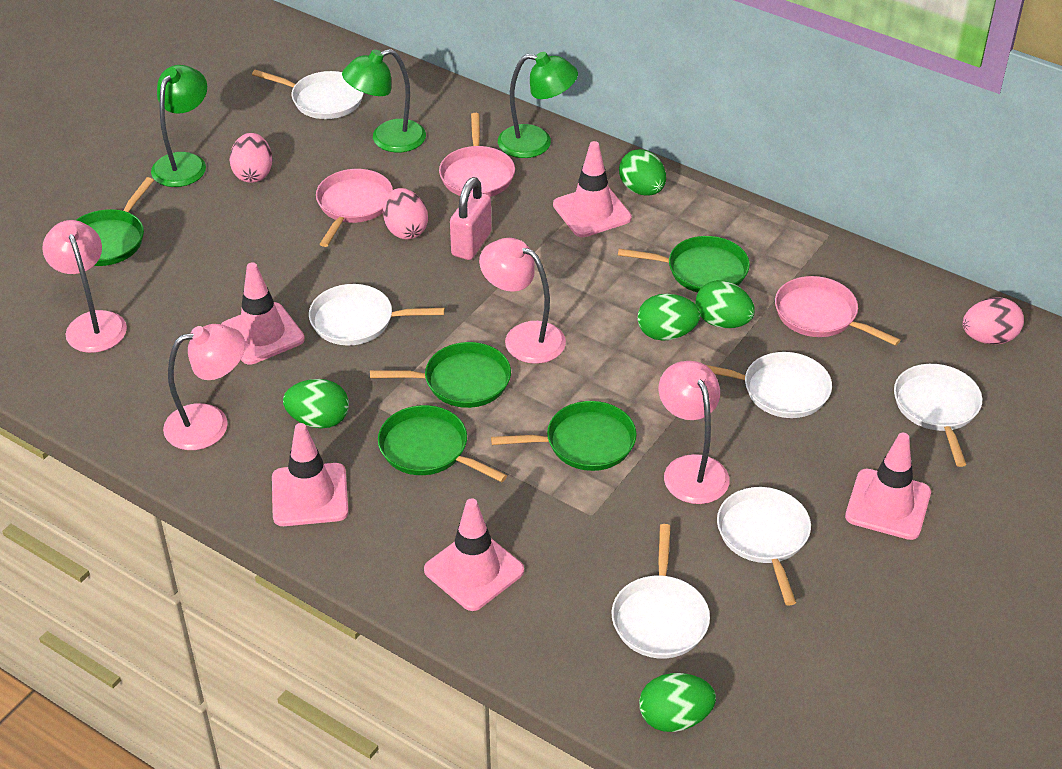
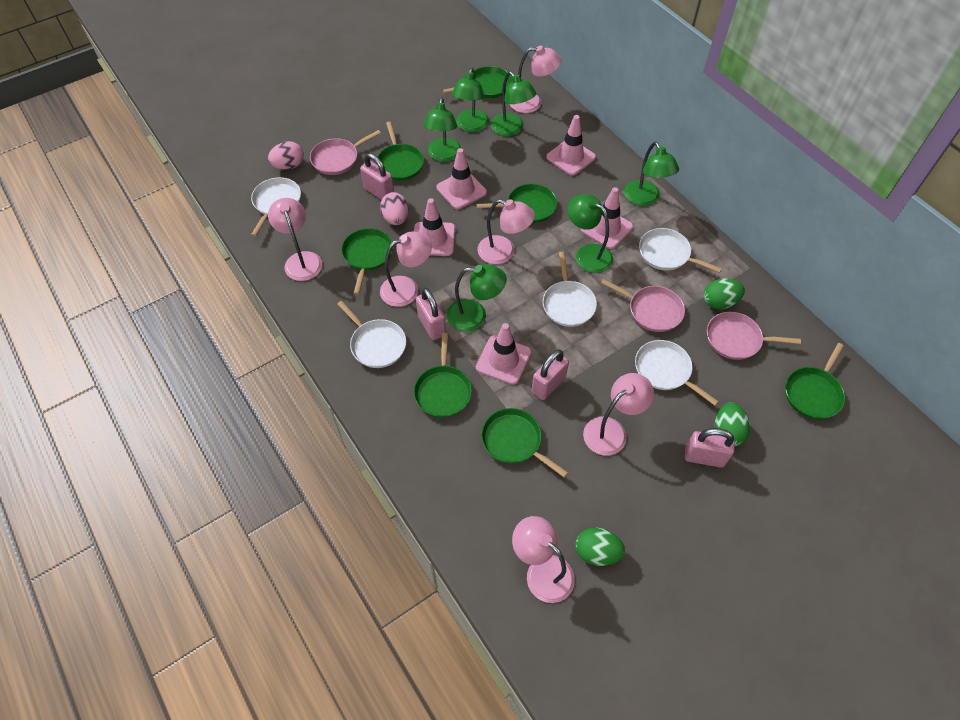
green egg: [283,379,349,428] [619,149,666,196] [637,294,700,341] [639,673,716,732] [696,280,755,328] = 5 -> [576,528,625,566] [704,278,745,309] [715,402,750,446] = 3
green lamp: [151,65,207,187] [342,49,426,153] [498,52,578,158] = 3 -> [423,97,461,162] [447,264,507,332] [452,68,489,132] [491,71,537,136] [568,194,613,273] [624,142,679,206] = 6
green pan: [76,177,154,266] [370,342,511,408] [378,405,507,482] [491,401,637,471] [618,236,750,292] = 5 -> [341,228,393,295] [378,121,424,181] [414,333,472,418] [443,66,512,98] [476,184,557,223] [481,408,568,478] [785,343,845,419] = 7
pink egg: [230,133,272,183] [383,188,428,239] [963,297,1024,344] = 3 -> [268,141,304,170] [380,192,409,225] = 2
pink lamp: [42,220,127,353] [163,324,245,450] [479,238,566,364] [658,361,729,504] = 4 -> [268,198,322,281] [380,231,432,307] [478,199,535,264] [510,46,562,113] [512,516,575,603] [583,373,654,456] = 6
pink padlock: [450,177,492,260] = 1 -> [360,153,394,200] [416,288,446,340] [532,349,569,400] [685,428,735,468] = 4
white pan: [252,70,364,119] [309,284,445,345] [612,524,710,658] [706,352,832,418] [717,487,811,606] [894,364,982,467] = 6 -> [251,177,301,237] [337,301,406,368] [543,252,597,327] [635,340,719,406] [639,228,722,273] = 5

